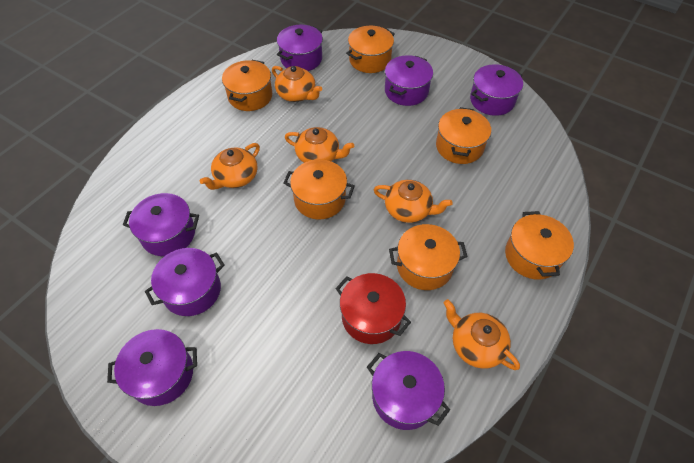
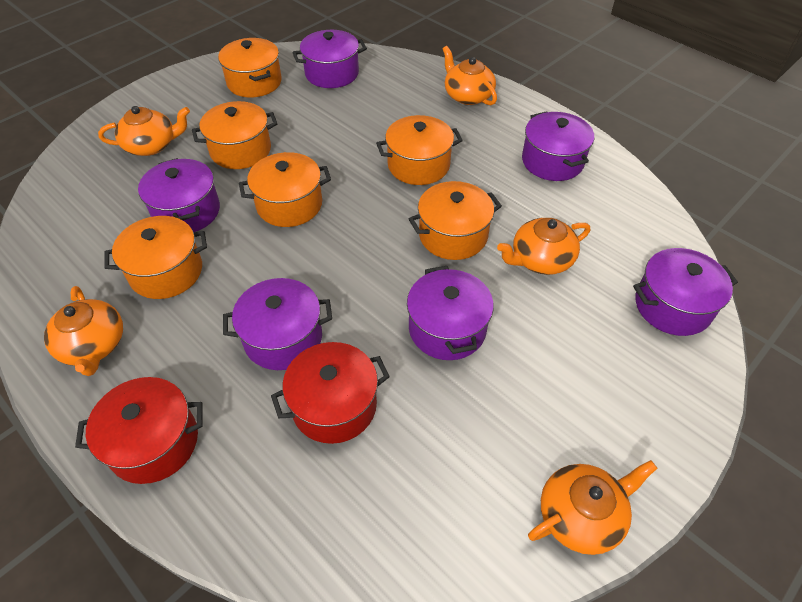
purple pot: [107,329,197,406] [123,193,199,256] [145,248,225,316] [277,25,323,71] [367,351,450,430] [385,55,433,106] [470,64,523,116] = 7 -> [138,158,220,232] [223,278,332,370] [292,30,367,88] [407,266,494,360] [522,111,594,181] [633,248,738,336] = 6
red pot: [335,273,411,344] = 1 -> [75,377,203,484] [271,342,390,444] = 2

